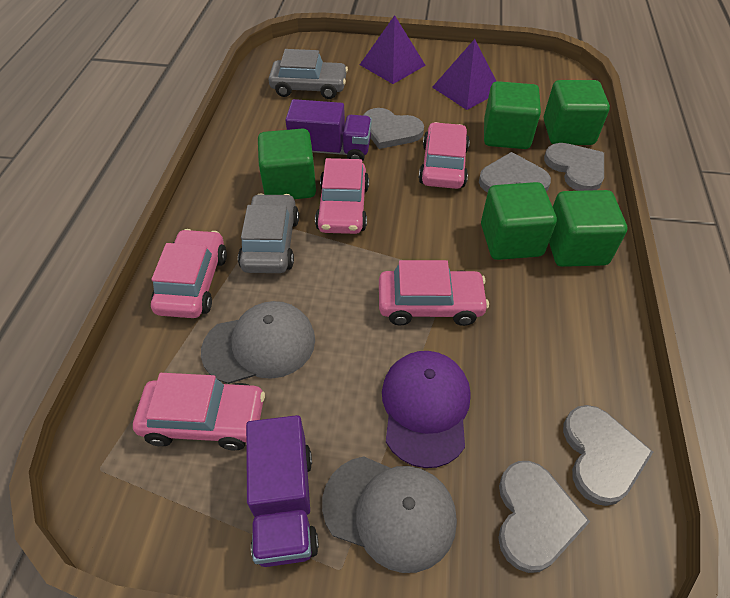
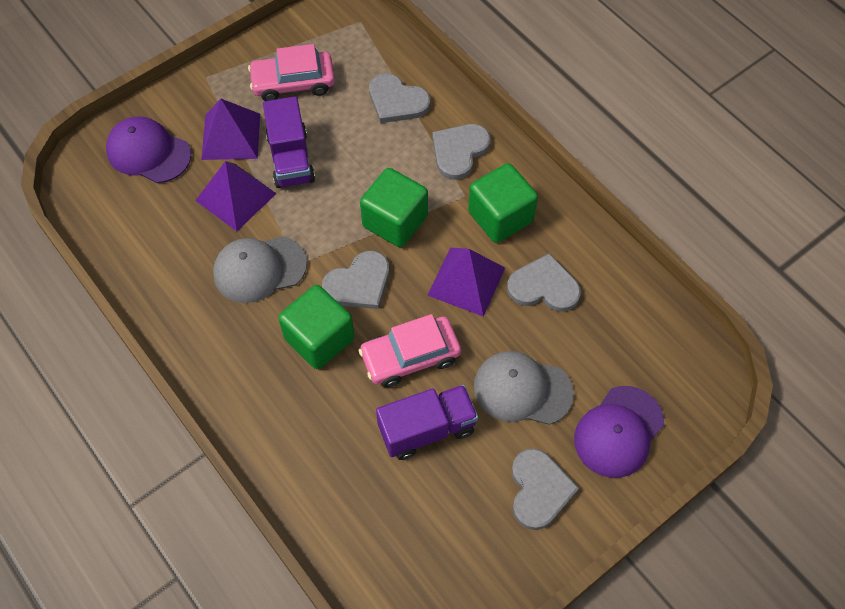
green cube: [258,128,316,199] [481,182,557,260] [484,81,541,149] [544,80,610,145] [549,190,627,267] = 5 -> [278,285,355,369] [360,168,428,247] [468,163,538,243] = 3
grey car: [238,194,299,273] [268,49,348,99] = 2 -> none = 0
pink car: [133,373,265,450] [151,229,227,318] [315,158,369,234] [379,260,489,326] [419,122,470,189] = 5 -> [248,44,335,101] [359,314,461,388] = 2
purple cap: [382,351,471,468] = 1 -> [106,116,191,183] [574,386,664,478] = 2
purple pyramid: [360,15,426,84] [432,39,497,110] = 2 -> [195,161,277,231] [201,99,260,160] [427,248,505,317] = 3

